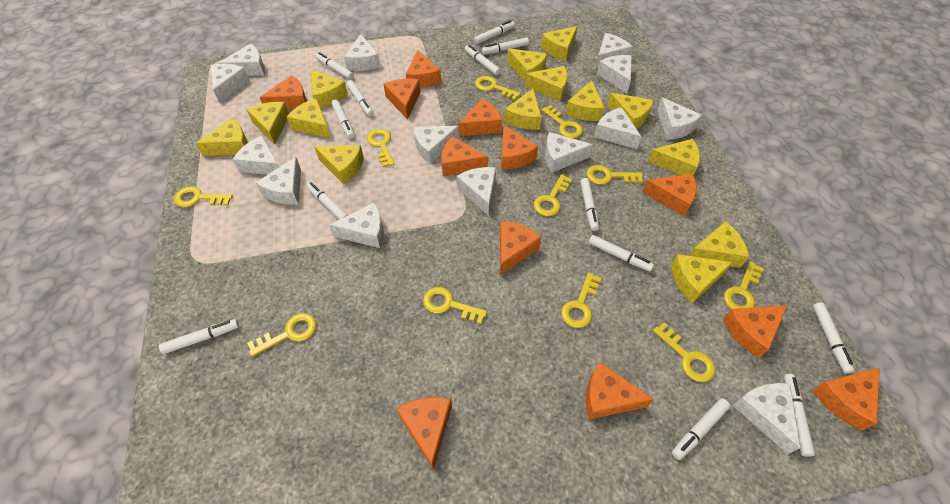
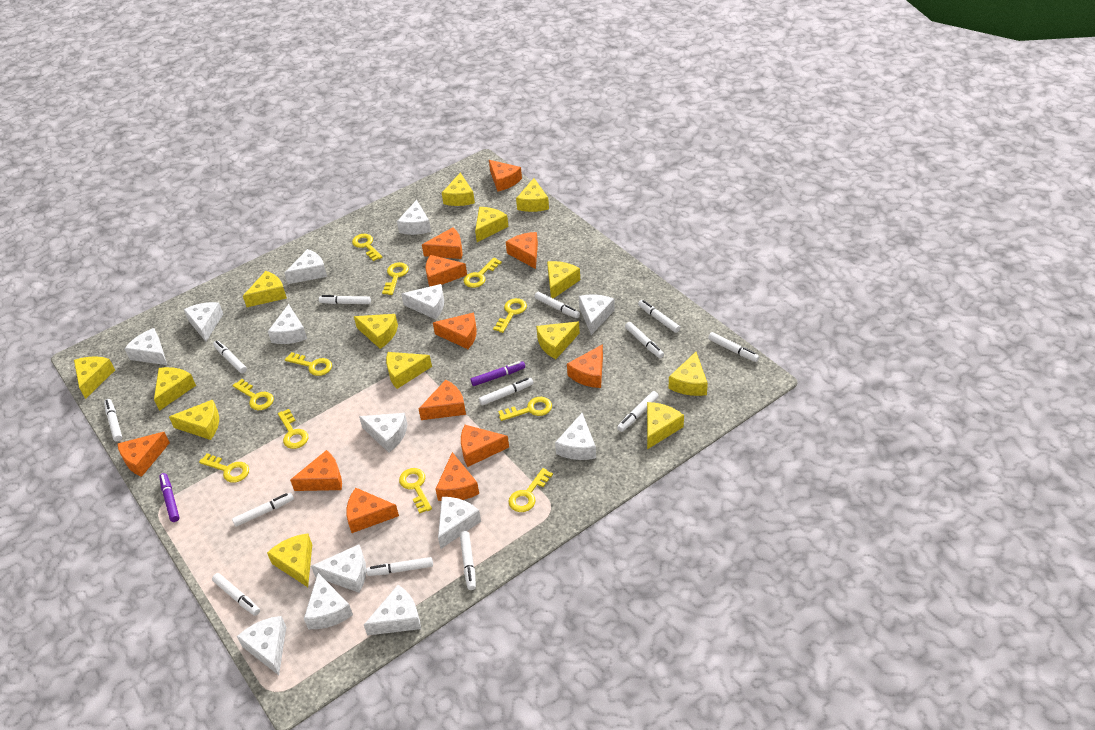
purple marker: none = 0 -> [159,473,179,522] [471,361,525,386] = 2

